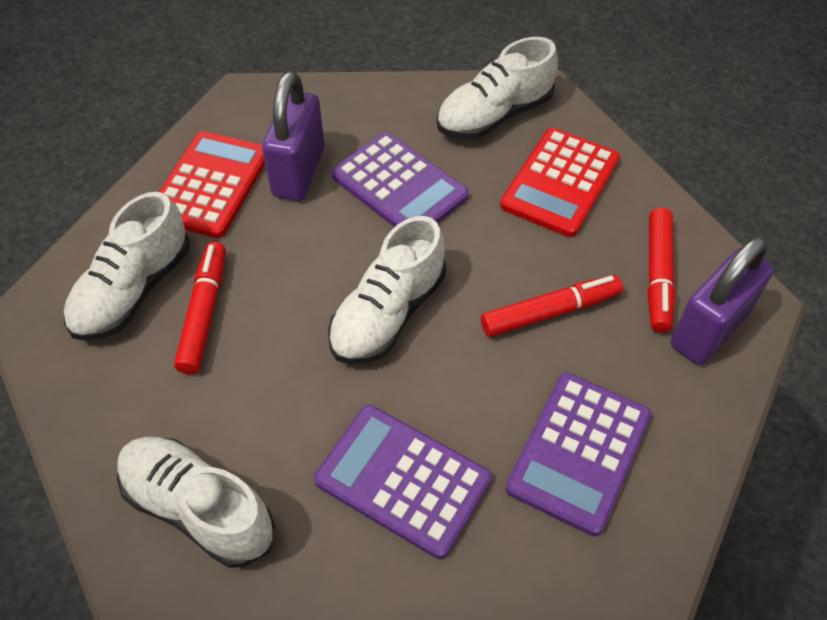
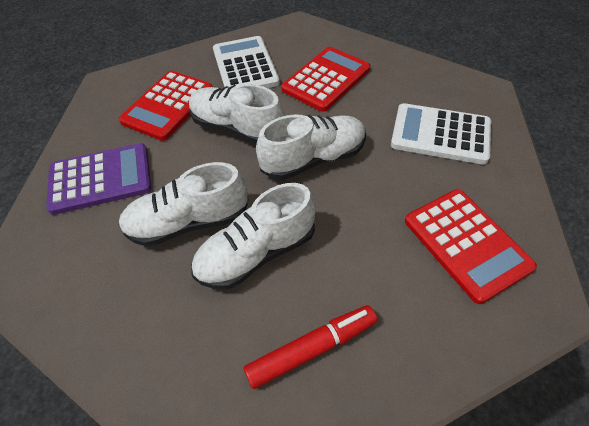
purple calculator: [314,405,492,559] [331,132,469,227] [506,373,651,536] = 3 -> [46,143,151,215] = 1
purple padlock: [262,71,325,201] [671,236,774,365] = 2 -> none = 0
red calculator: [159,131,265,238] [500,128,620,237] = 2 -> [119,71,213,141] [281,47,370,112] [405,189,537,304] = 3
red marker: [174,242,226,374] [481,275,623,337] [648,208,676,333] = 3 -> [244,305,377,389] = 1
white calculator: none = 0 -> [213,36,280,88] [391,103,491,164] = 2

